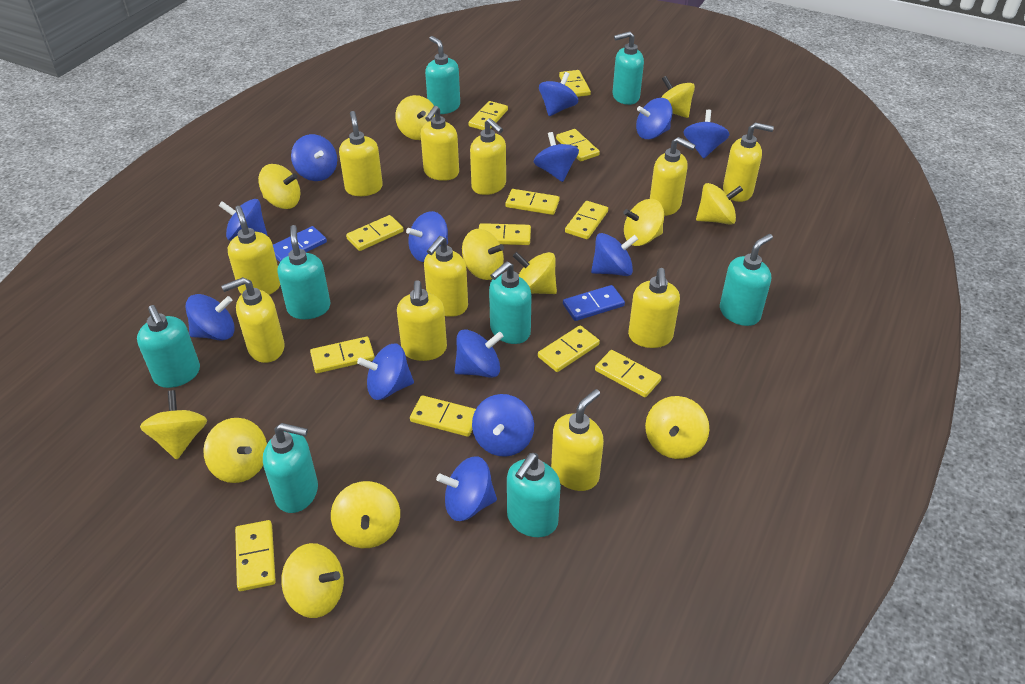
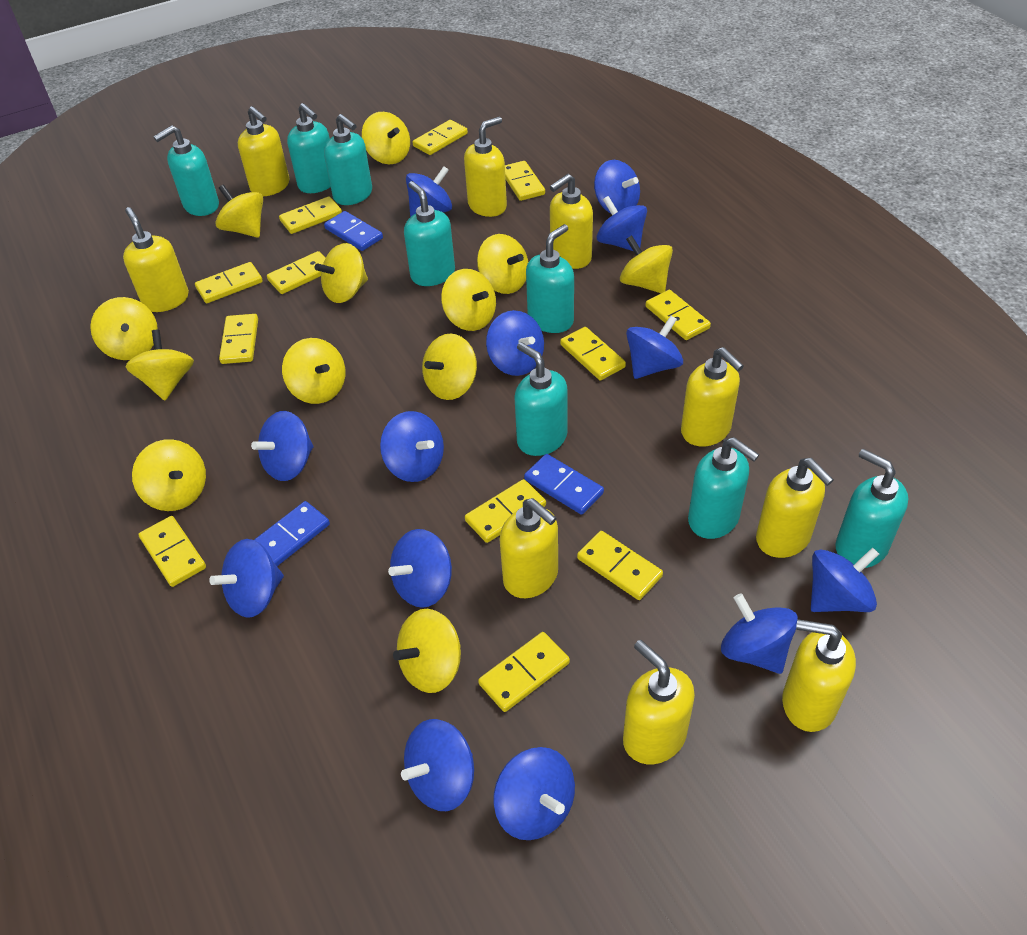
blue domino: [273,226,327,262] [563,285,625,321] = 2 -> [254,501,330,566] [324,211,383,251] [524,454,604,515] = 3
yellow soap dispenser: [221,277,285,363] [228,206,280,295] [339,111,383,196] [397,280,447,361] [421,106,459,181] [424,236,468,317] [470,118,506,195] [551,389,604,491] [628,268,680,348] [650,137,696,216] [723,122,774,202] = 11 -> [123,207,189,312] [238,106,289,196] [464,117,507,217] [500,498,558,598] [550,174,593,269] [623,640,695,764] [681,347,744,446] [756,458,834,558] [782,619,856,732] = 9

